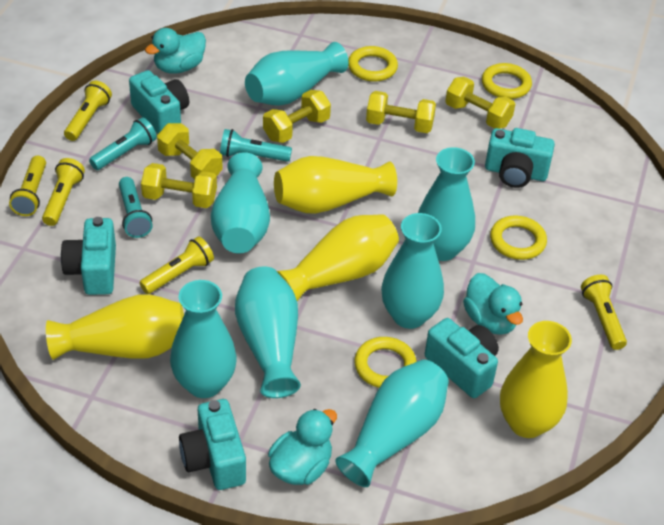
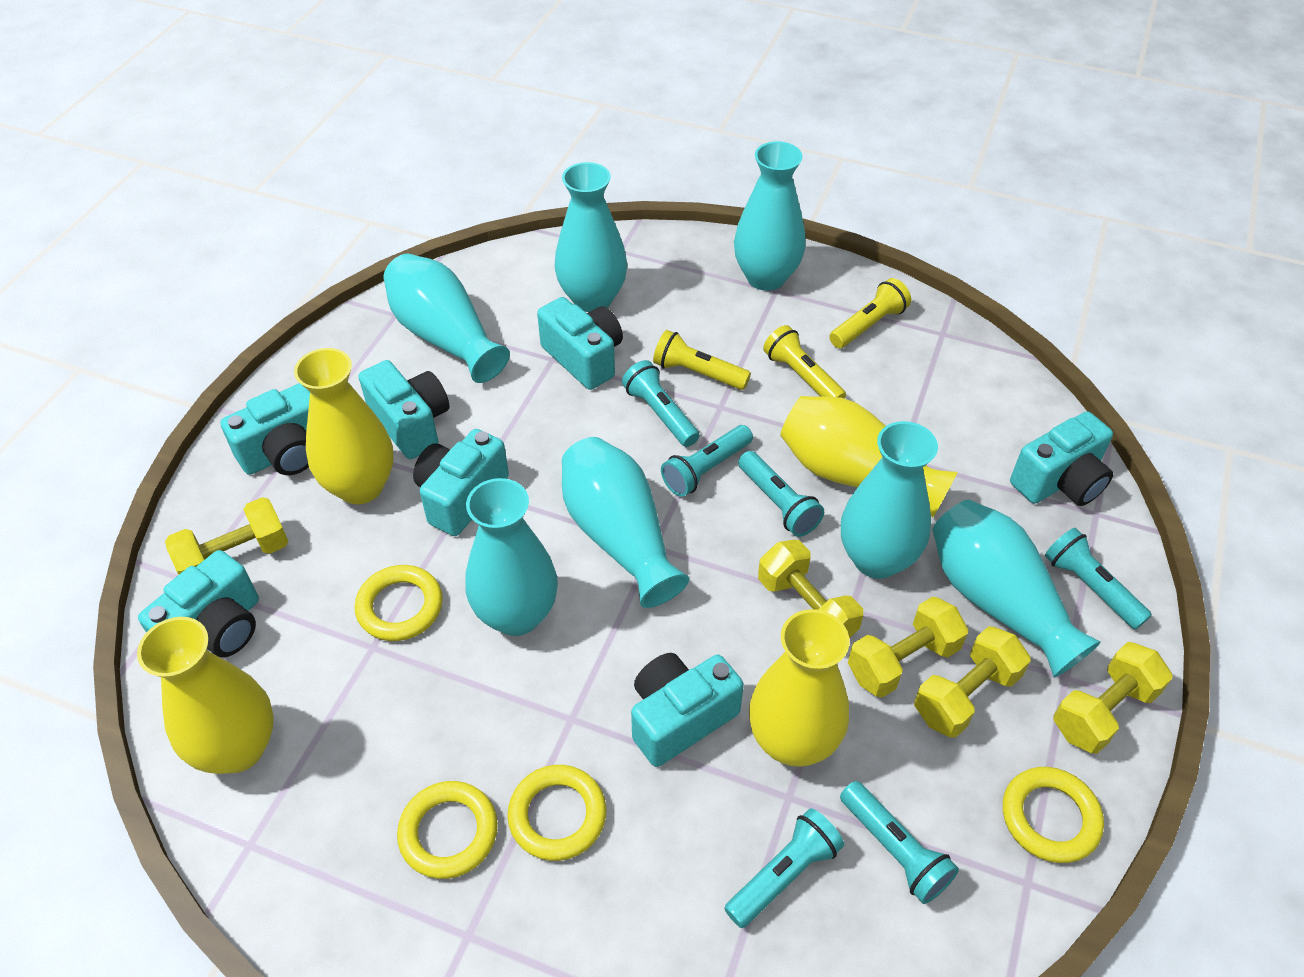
turquoise camera: [61,217,116,295] [129,70,189,134] [179,399,246,490] [425,318,499,398] [485,128,555,188] = 5 -> [138,550,259,657] [220,383,310,475] [359,360,450,459] [413,429,509,536] [537,297,623,390] [631,653,744,767] [1010,411,1113,506] = 7
turquoise duck: [145,28,206,74] [268,409,337,485] [463,273,523,335] = 3 -> none = 0
turquoise flashlight: [89,117,157,170] [119,177,153,238] [220,129,292,162] = 3 -> [622,360,700,447] [661,425,753,497] [724,808,844,928] [738,451,824,537] [840,781,959,904] [1045,528,1152,630] = 6
yellow flashlight: [9,156,46,216] [42,158,85,226] [64,81,112,141] [139,236,214,294] [581,275,627,350] = 5 -> [653,330,751,390] [763,325,846,399] [829,278,911,348] = 3

